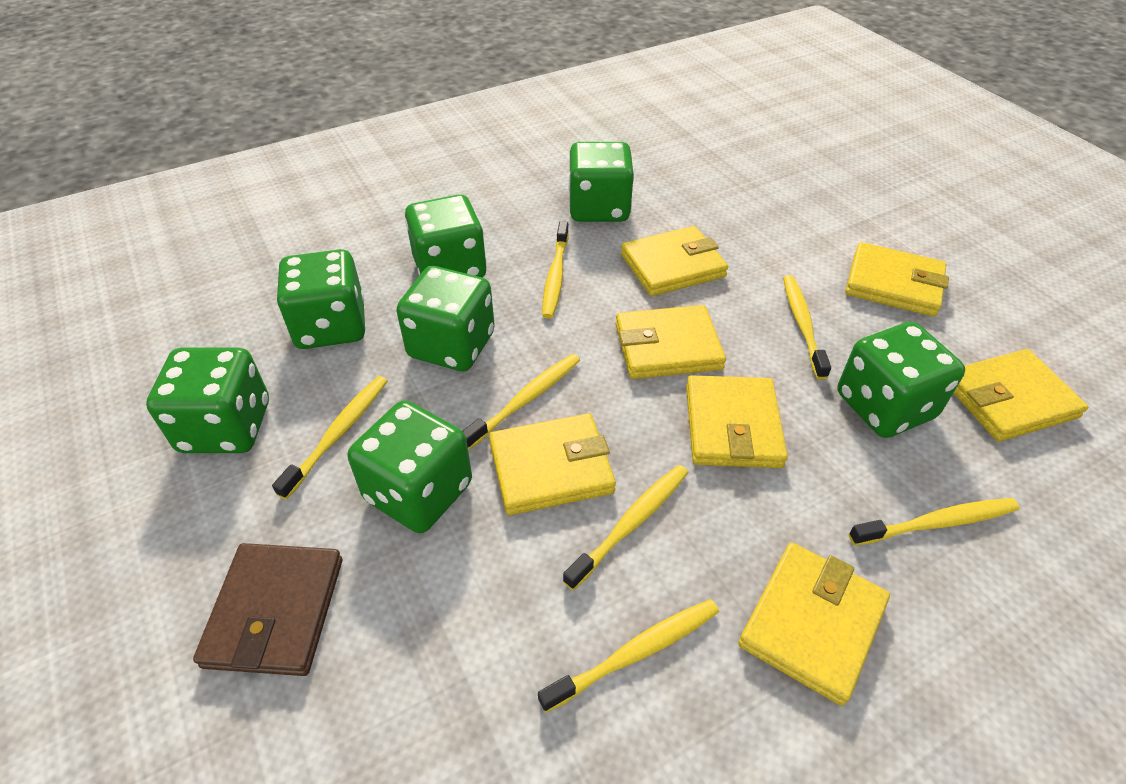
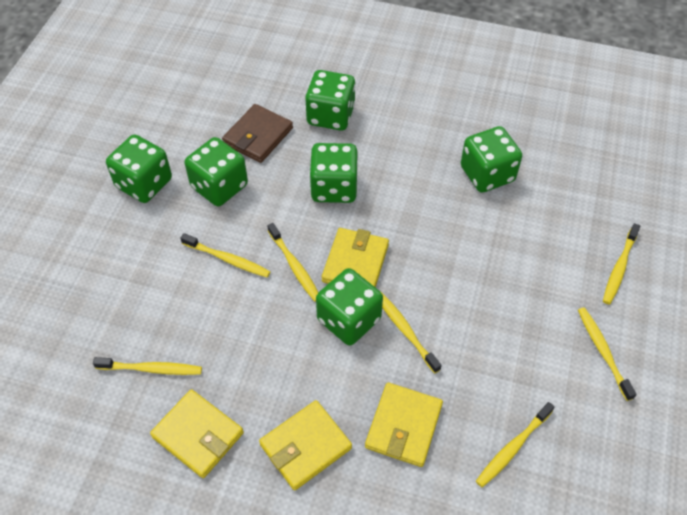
green dice: [146,348,269,453] [277,249,365,349] [348,400,472,533] [396,266,495,371] [405,194,486,277] [568,142,634,222] [837,322,965,438] = 7 -> [106,135,172,203] [185,137,248,207] [305,70,355,131] [309,143,358,203] [316,268,383,346] [461,126,522,193] = 6
yellow wallet: [489,413,616,515] [615,305,726,379] [621,226,728,296] [686,375,788,468] [738,543,890,706] [845,242,949,317] [953,349,1088,442] = 7 -> [150,389,244,478] [259,400,352,490] [322,228,389,288] [365,383,443,467] = 4

